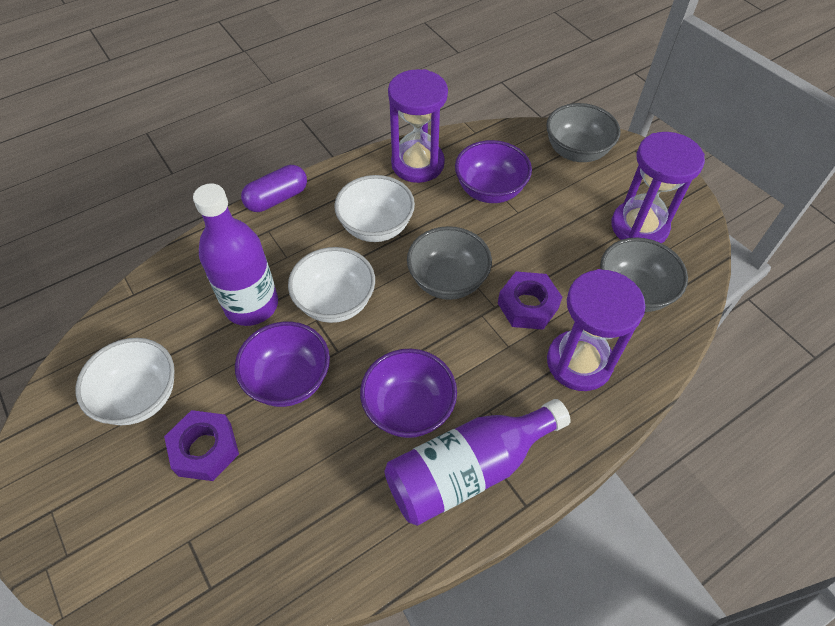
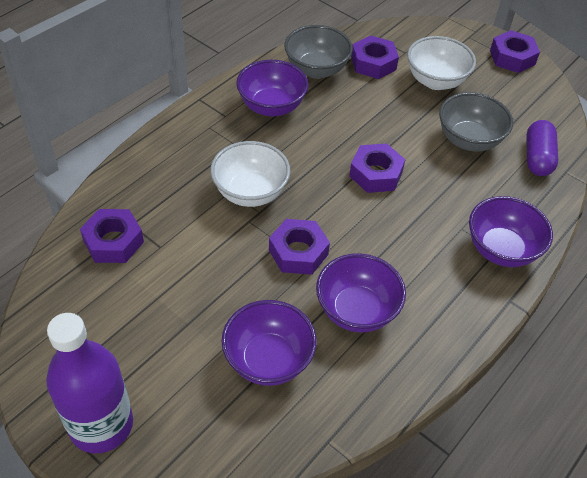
grey bowl: [407,226,492,300] [546,103,621,162] [600,237,688,312] = 3 -> [284,25,353,79] [439,92,513,151] = 2
purple bottle: [193,184,278,326] [385,399,571,526] = 2 -> [46,313,133,453] = 1
purple bowl: [235,322,330,407] [360,349,457,438] [455,140,532,203] = 3 -> [222,300,317,386] [236,60,308,116] [316,254,406,332] [469,196,553,267] = 4
purple hourglass: [388,69,448,183] [547,269,646,391] [611,132,705,243] = 3 -> none = 0
purple nut: [164,410,239,481] [498,271,562,330] = 2 -> [80,209,144,263] [269,219,330,275] [349,143,406,193] [351,36,399,79] [490,30,540,73] = 5
white bowl: [76,338,175,425] [288,247,375,323] [334,175,415,242] = 3 -> [210,141,290,207] [407,36,476,90] = 2

